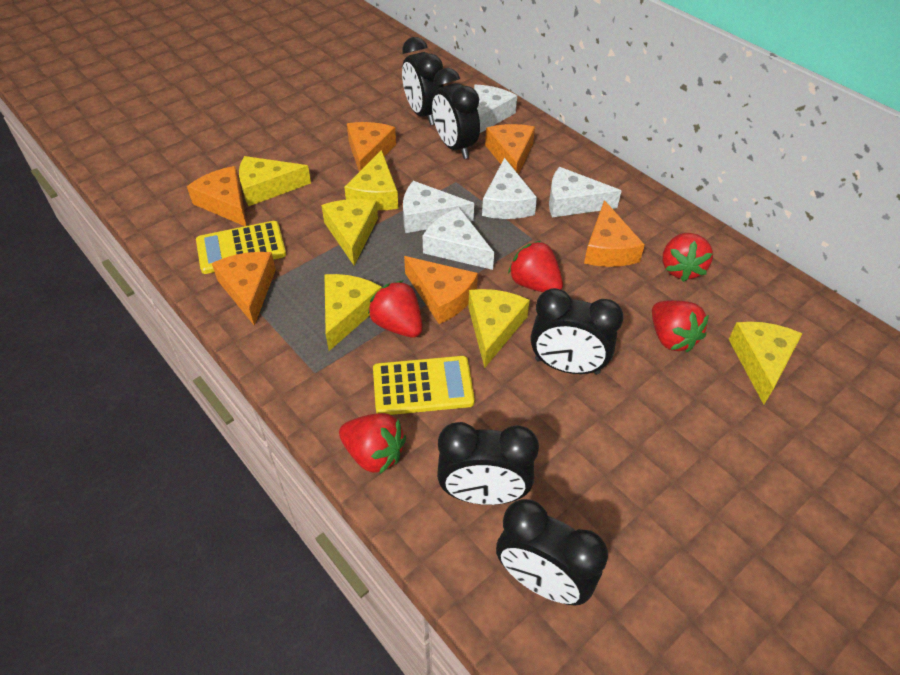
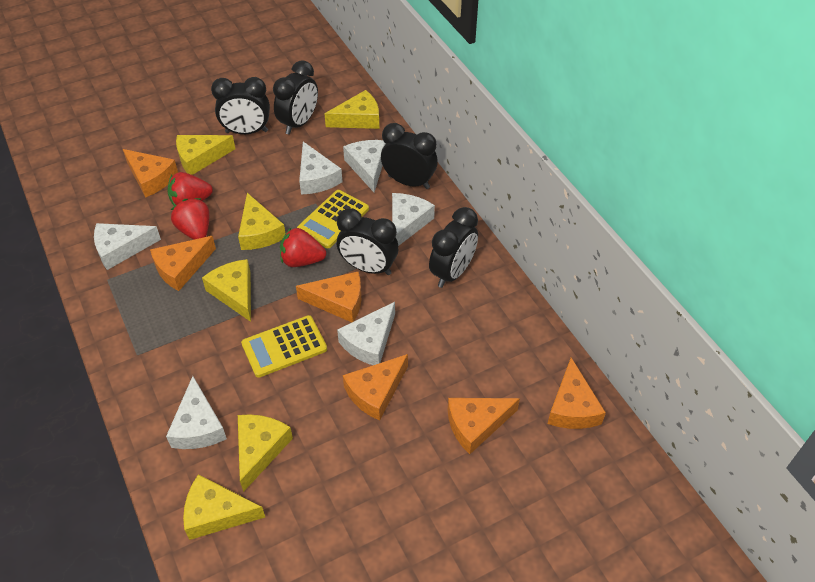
red strawberry: [339,413,406,474] [368,280,423,337] [508,241,563,292] [652,300,709,352] [662,233,713,282] = 5 -> [167,172,213,206] [171,198,210,240] [280,228,326,267] = 3
white cheese: [403,181,474,233] [423,207,494,270] [474,85,517,133] [482,158,537,219] [549,167,621,217] = 5 -> [94,223,161,270] [166,376,227,449] [299,142,343,194] [337,302,395,365] [343,140,386,192] [392,193,435,246] = 6

